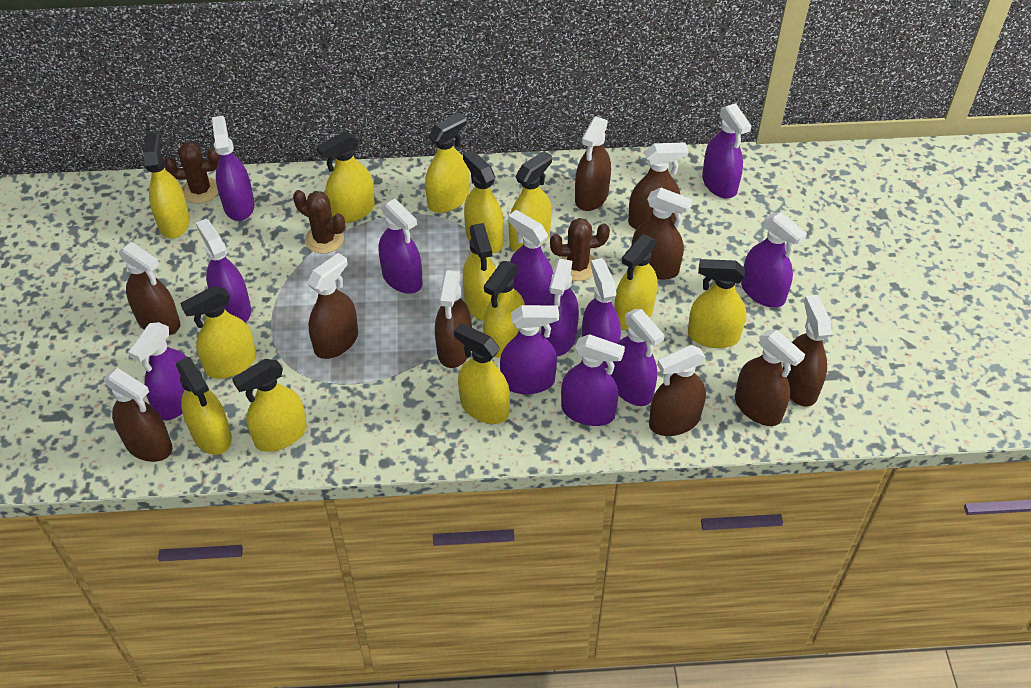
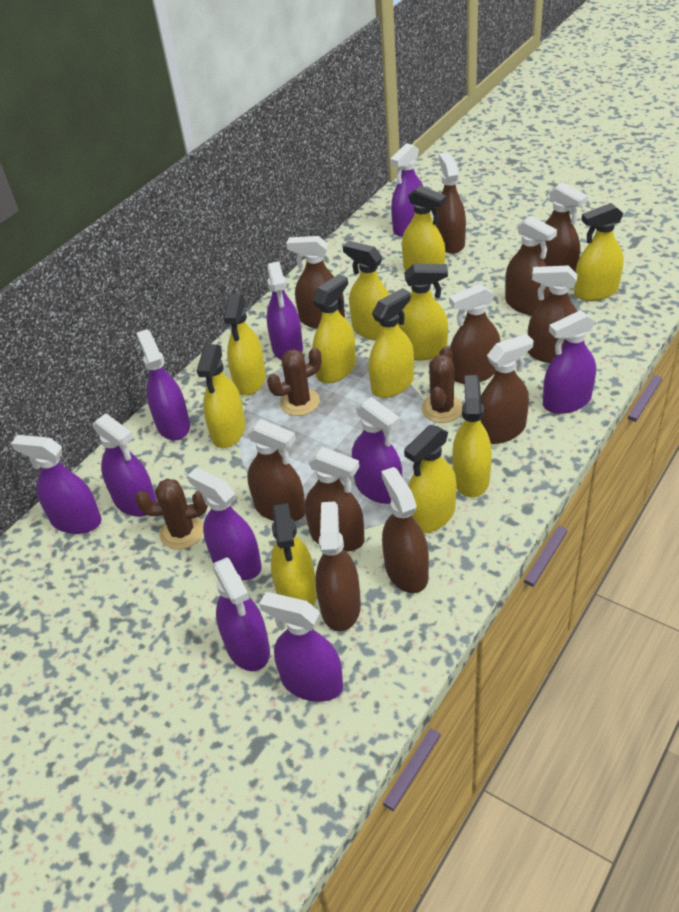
brown spray bottle: [104,368,172,462] [119,242,180,335] [307,253,358,359] [435,270,472,368] [575,116,611,211] [628,143,688,230] [632,188,693,280] [649,345,706,436] [735,330,805,426] [783,295,831,407] = 10 -> [247,419,305,521] [286,236,345,329] [305,447,365,552] [315,501,361,632] [381,467,429,593] [435,152,466,254] [449,284,500,384] [481,334,534,444] [505,216,557,315] [528,266,578,363] [539,183,588,272] = 11
purple spray bottle: [128,322,187,420] [196,219,251,322] [212,116,255,221] [379,198,423,294] [500,305,559,394] [508,210,554,305] [541,259,579,356] [561,334,625,426] [582,258,621,368] [611,309,665,406] [702,104,751,198] [741,212,807,307] = 12 -> [11,435,101,534] [93,413,157,517] [136,329,190,440] [187,468,262,580] [212,557,270,671] [259,592,343,702] [266,261,303,360] [352,397,402,504] [390,143,423,237] [543,310,596,414] = 10
yellow spray bottle: [143,132,190,238] [176,357,232,455] [180,286,256,378] [232,359,307,452] [316,131,375,223] [425,113,469,213] [454,323,510,424] [463,150,504,253] [463,223,496,320] [483,261,525,357] [509,151,552,252] [614,234,657,330] [688,259,747,348] = 13 -> [197,344,245,448] [223,294,266,395] [271,503,317,606] [312,274,356,383] [343,241,390,340] [369,288,414,398] [398,264,448,360] [402,185,446,271] [404,425,457,533] [452,375,492,498] [574,203,624,301] = 11

